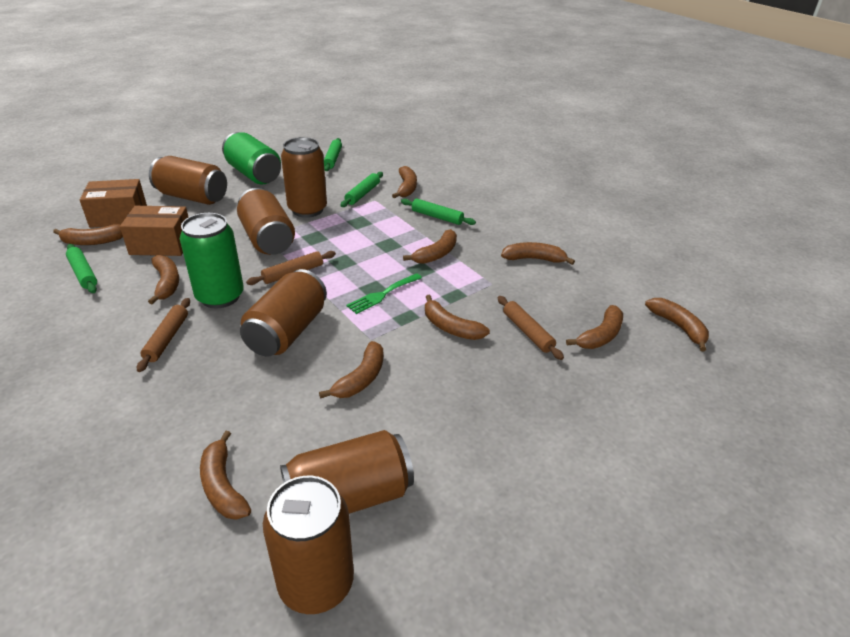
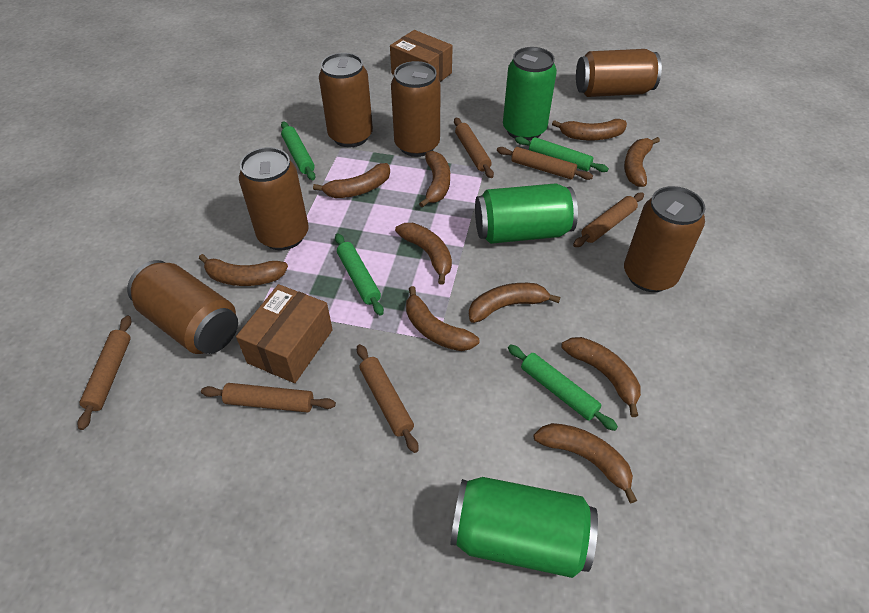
brown rolling pin: [137,298,190,372] [246,251,336,285] [498,296,564,360] = 3 -> [78,316,132,430] [201,383,336,413] [357,344,419,453] [454,118,494,178] [497,147,593,180] [573,192,644,247] = 6
green can: [180,213,244,308] [222,132,281,185] = 2 -> [450,477,598,578] [475,183,578,244] [503,47,557,141] = 3
green fork: [346,273,422,314] = 1 -> none = 0

